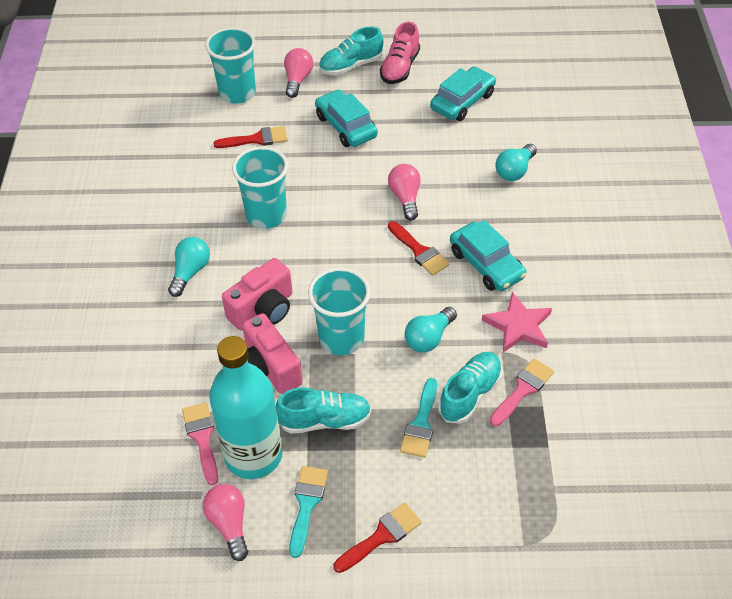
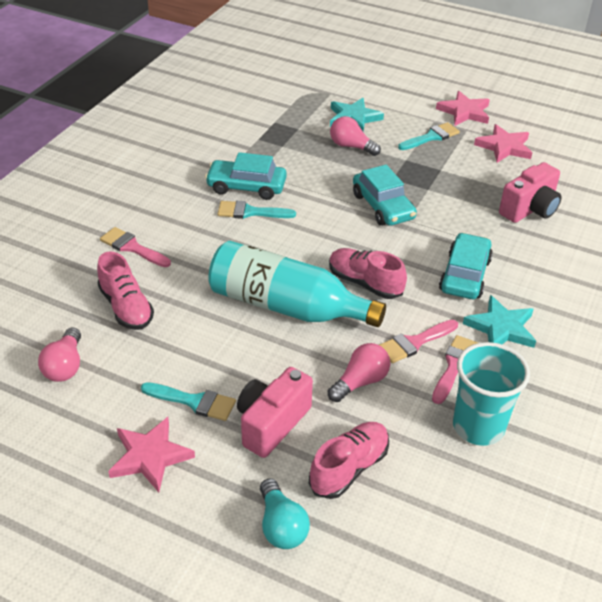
pink brush: [182,402,218,485] [490,358,554,426] = 2 -> [100,227,171,267] [379,320,458,363] [432,335,478,404] = 3
pink shoe: [380,22,420,84] = 1 -> [97,251,154,330] [309,422,389,499] [329,248,407,299] = 3
pink star: [482,292,552,353] = 1 -> [108,417,195,492] [436,91,490,126] [474,124,532,163] = 3
red brush: [213,126,288,148] [333,503,422,573] [388,221,450,276] = 3 -> none = 0
turquoise brush: [289,466,328,558] [400,378,437,458] = 2 -> [141,382,236,421] [218,201,296,219] [398,122,460,150] = 3
turquoise cup: [205,27,256,104] [232,146,288,229] [308,267,371,355] = 3 -> [453,342,530,446] = 1
turquoise light bulb: [168,237,210,297] [405,307,457,353] [495,144,537,181] = 3 -> [260,478,310,549] = 1
turquoise shoe: [276,387,371,434] [319,27,383,75] [438,352,502,424] = 3 -> none = 0
turquoise star: none = 0 -> [330,98,384,131] [463,295,536,348] = 2

